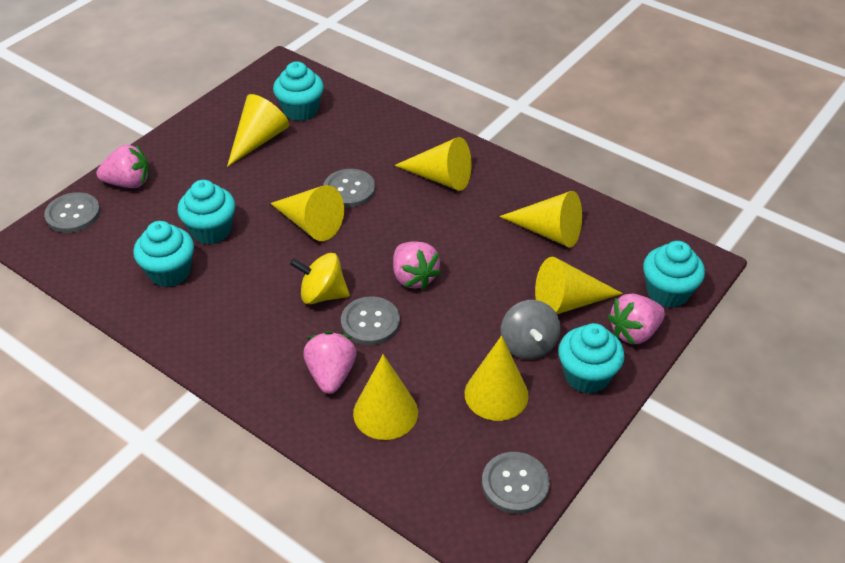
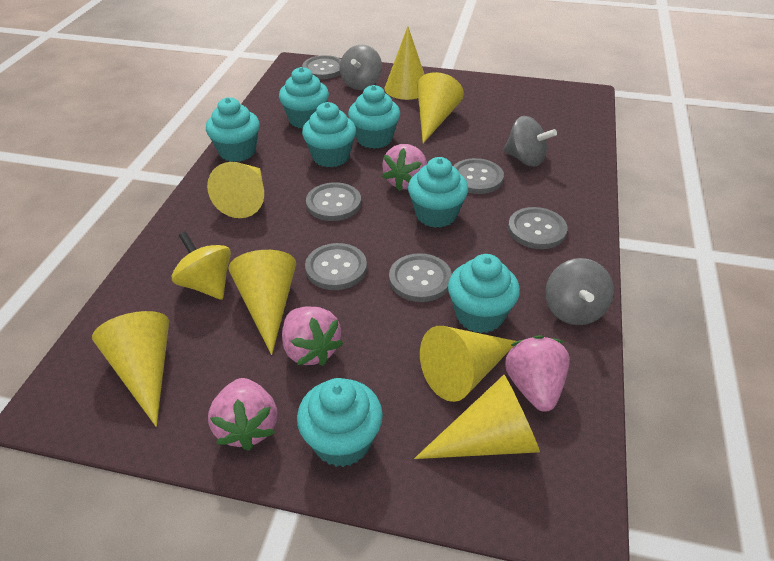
grey button: [44,192,100,233] [323,169,375,208] [341,296,400,345] [482,452,550,514] = 4 -> [302,55,341,79] [305,243,367,290] [306,182,361,221] [389,253,452,302] [453,158,504,194] [508,207,568,249] = 6
grey spinning top: [501,300,561,360] = 1 -> [340,45,382,90] [503,116,557,167] [545,258,614,325] = 3
turquoise cupcake: [133,221,194,287] [177,180,235,244] [273,61,324,121] [558,323,625,394] [643,241,705,308] = 5 -> [206,97,260,162] [279,67,329,129] [297,378,383,467] [302,102,356,167] [348,85,400,149] [408,157,468,228] [448,254,520,333] = 7

